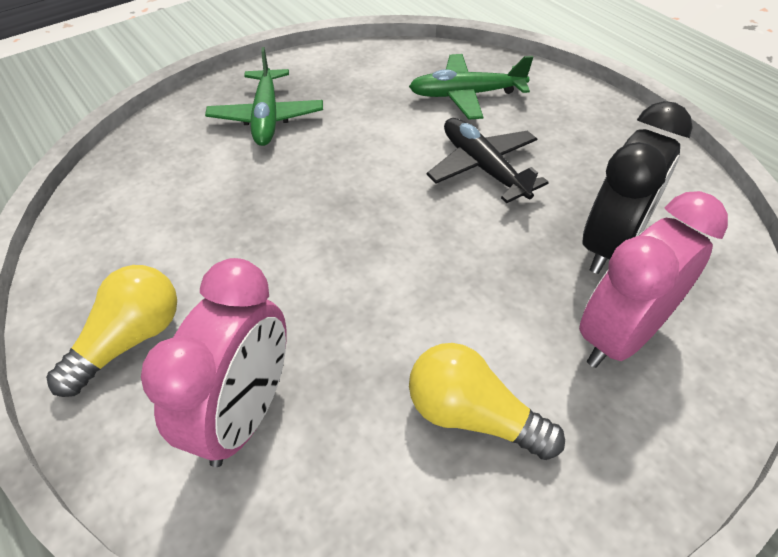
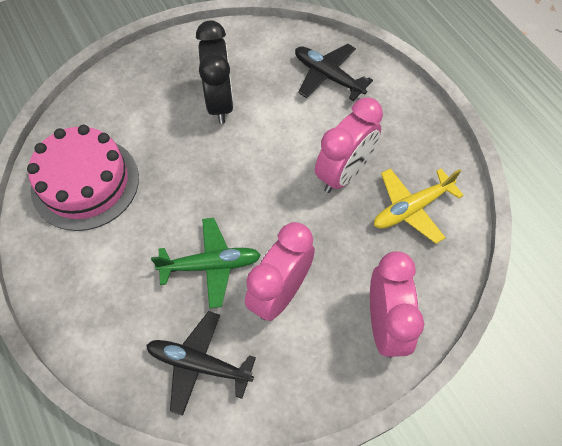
black plane: [427,118,549,203] = 1 -> [146,311,256,416] [295,44,373,101] = 2
green plane: [205,47,323,146] [409,54,533,120] = 2 -> [151,218,261,308] = 1
pink cake: none = 0 -> [27,125,139,231] = 1
pink clock: [141,258,287,467] [579,191,728,368] = 2 -> [245,222,315,321] [315,98,383,193] [370,251,424,358] = 3
yellow light bulb: [46,265,177,397] [409,343,565,460] = 2 -> none = 0
yellow plane: none = 0 -> [374,168,464,244] = 1

